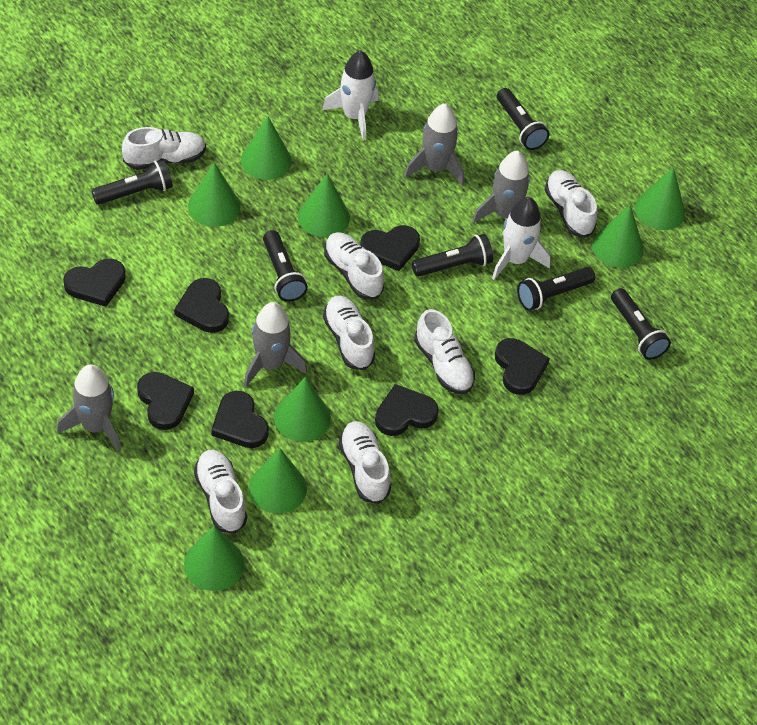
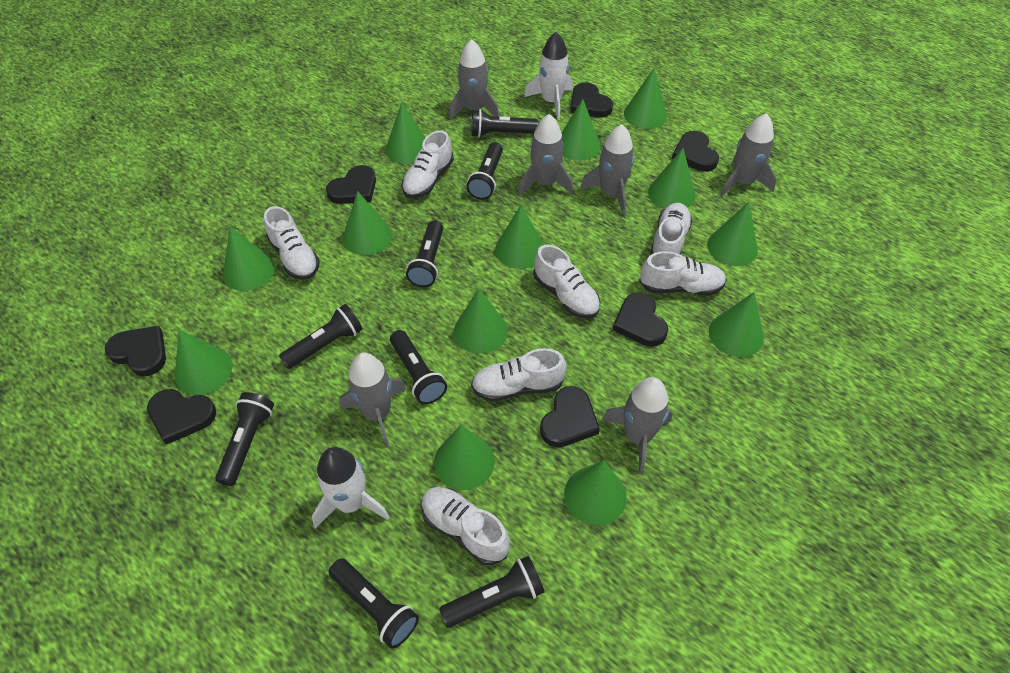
black flashlight: [91,159,173,205] [263,230,308,302] [412,234,493,277] [497,88,549,150] [517,267,595,311] [611,288,671,360] = 6 -> [215,392,274,486] [279,304,363,369] [329,558,419,649] [390,330,447,404] [406,220,443,287] [439,556,545,628] [467,142,503,200] [472,109,539,137] = 8
green cone: [184,526,245,591] [188,162,240,227] [241,117,292,180] [249,448,307,513] [274,377,331,442] [298,173,350,237] [592,205,644,268] [635,167,685,230] = 8 -> [175,330,232,395] [223,227,275,291] [343,191,392,255] [386,102,426,164] [434,425,495,490] [454,289,508,354] [495,205,544,269] [562,99,600,161] [564,460,626,525] [624,68,667,129] [648,148,695,209] [707,202,758,266] [709,292,764,357] = 13
grey rocket: [57,364,121,452] [244,302,307,387] [404,104,464,186] [472,151,530,223] = 4 -> [339,353,406,447] [449,39,500,120] [518,114,574,196] [580,124,634,215] [602,377,672,474] [720,113,777,197] = 6

